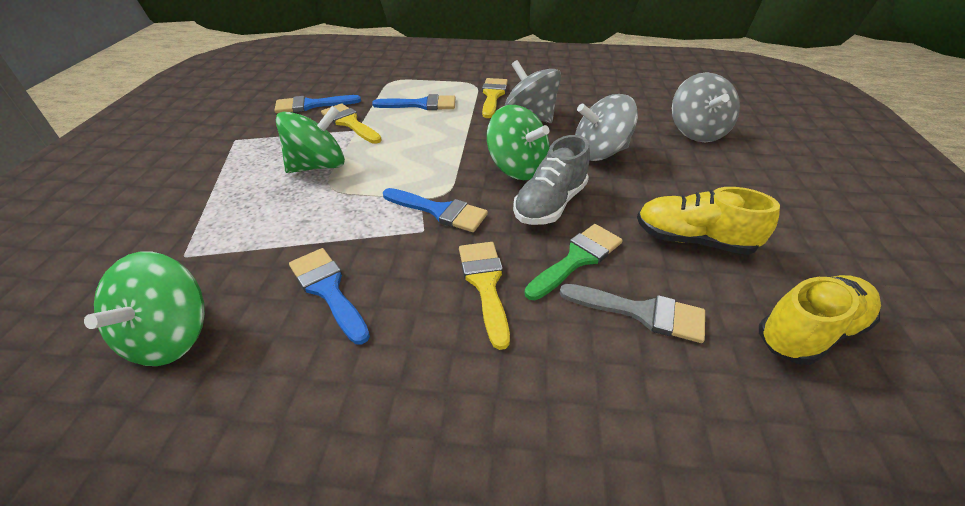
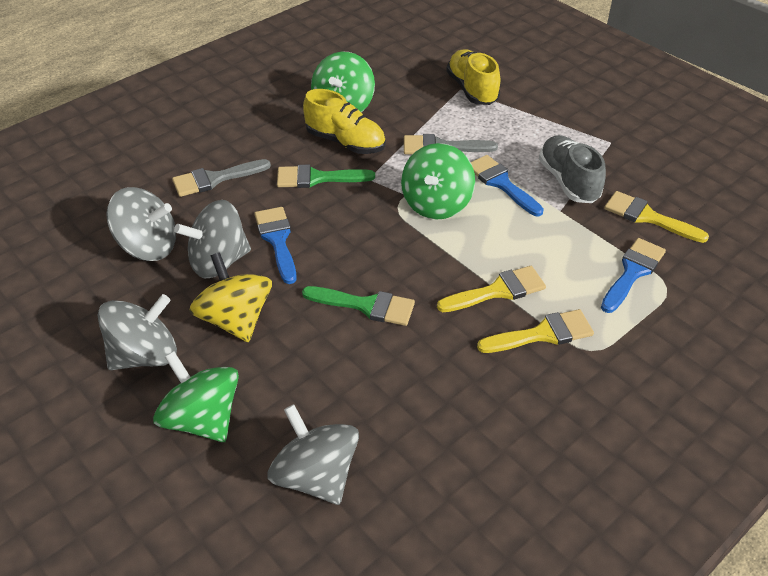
blue brush: [274,95,361,113] [289,248,370,344] [372,94,455,110] [383,188,488,232] = 4 -> [254,207,297,284] [471,155,544,216] [601,238,666,313] = 3
green brush: [525,224,623,300] = 1 -> [277,165,375,188] [302,286,415,326] = 2
grey brush: [559,284,705,343] = 1 -> [172,159,271,197] [404,134,498,154] = 2
grey spinning top: [505,60,561,123] [575,94,638,161] [672,72,740,142] = 3 -> [98,294,177,370] [106,187,176,261] [174,200,251,279] [267,404,359,505] = 4
yellow spinning top: none = 0 -> [189,252,272,342] = 1

